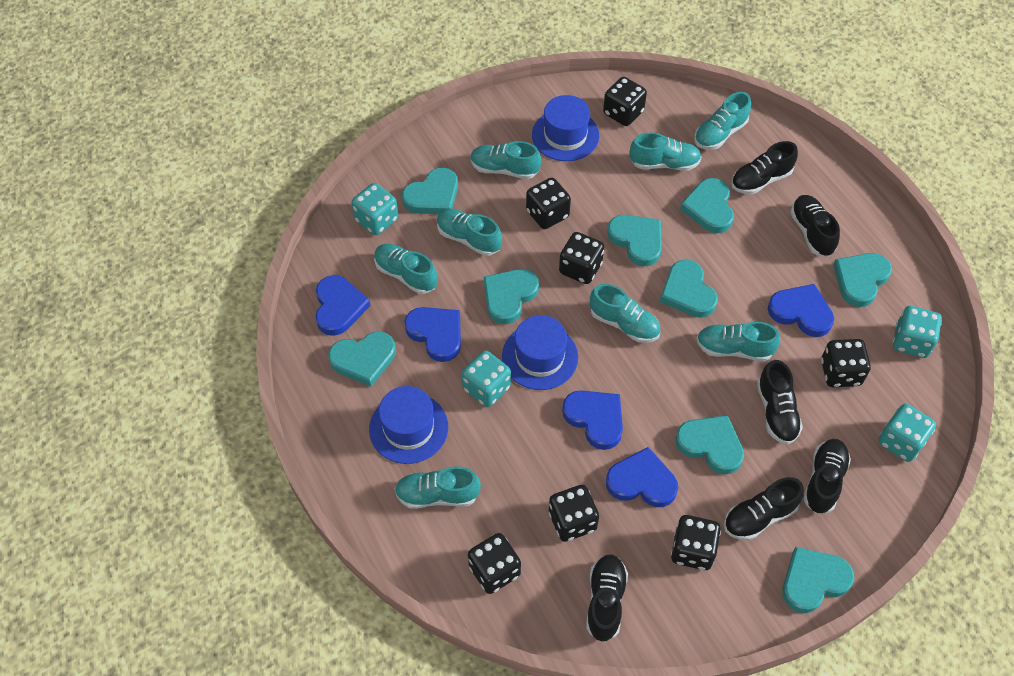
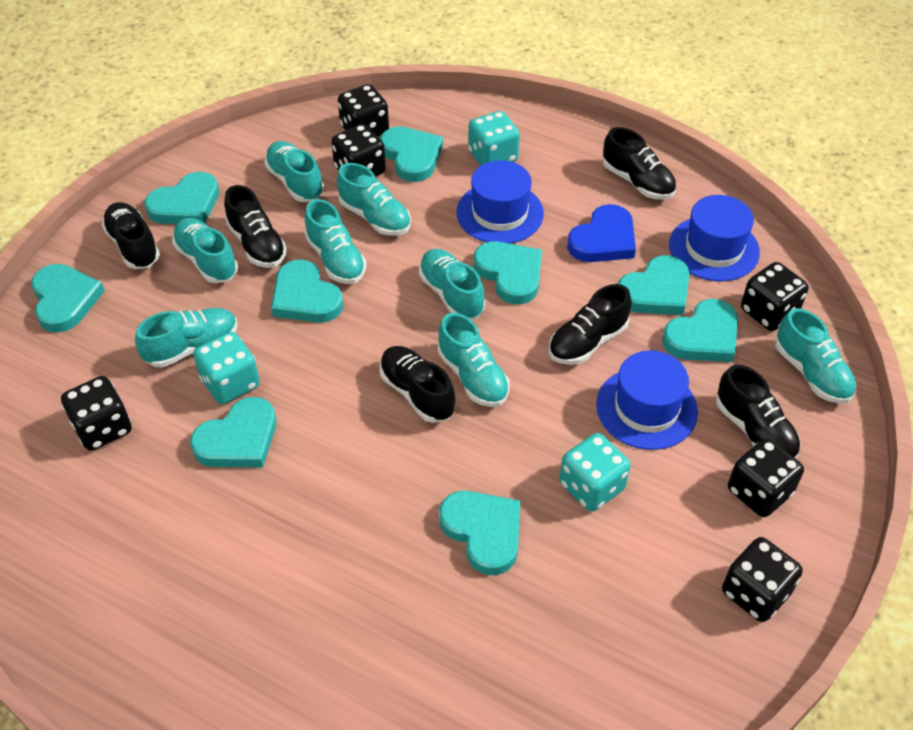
black dice: [468,533,521,594] [526,178,571,229] [549,485,599,542] [559,232,604,284] [603,77,647,126] [671,515,721,570] [821,339,871,387] = 7 -> [61,376,132,451] [331,124,386,177] [338,84,389,136] [722,537,803,622] [728,438,804,517] [741,262,808,331] = 6
blue heart: [315,275,371,336] [404,307,461,362] [562,391,623,450] [606,447,678,507] [768,284,834,337] = 5 -> [567,204,636,262] = 1
turquoise dice: [351,183,399,235] [462,350,511,407] [878,404,936,462] [893,306,942,358] = 4 -> [193,332,260,404] [468,111,520,166] [559,433,630,512] = 3

